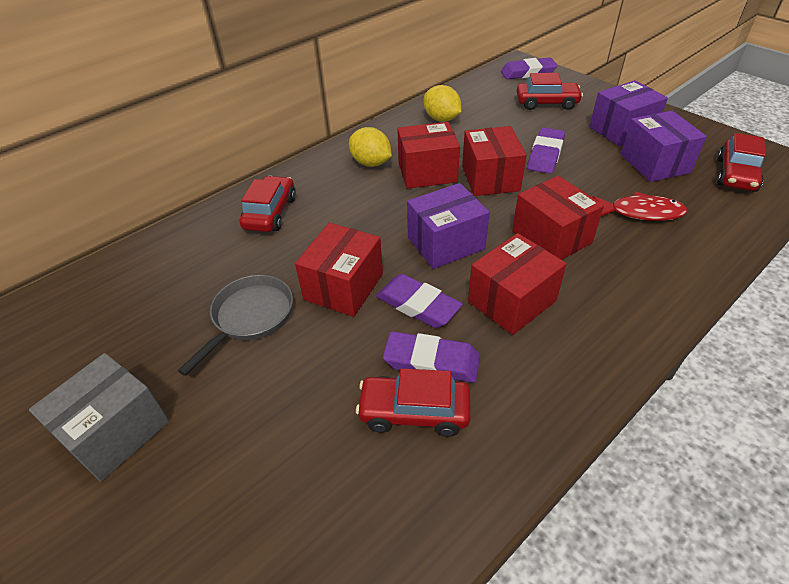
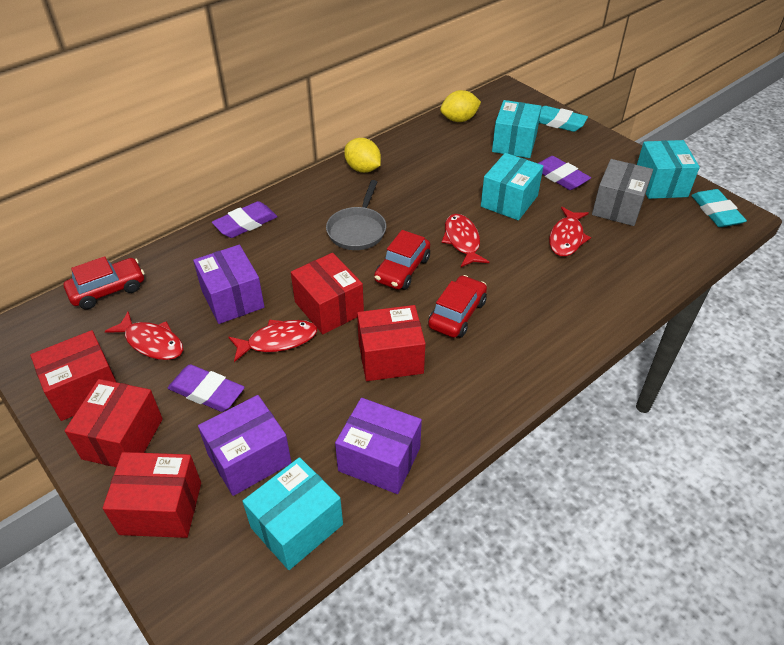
purple eraser: [376,274,463,328] [383,331,480,383] [501,57,558,79] [527,127,565,174] = 4 -> [168,364,245,412] [212,201,278,238] [538,156,591,190] = 3
red car: [240,176,296,232] [356,368,471,437] [517,73,583,110] [717,133,766,192] = 4 -> [64,256,144,310] [374,230,430,290] [428,275,487,338] = 3
red fish: [592,192,687,221] = 1 -> [104,312,183,360] [229,320,317,362] [441,214,489,267] [549,207,591,257] = 4
turquoise box: none = 0 -> [242,457,343,570] [481,153,543,220] [492,100,542,158] [637,140,700,199] = 4
turquoise eraser: none = 0 -> [539,106,588,132] [691,189,747,227] = 2

